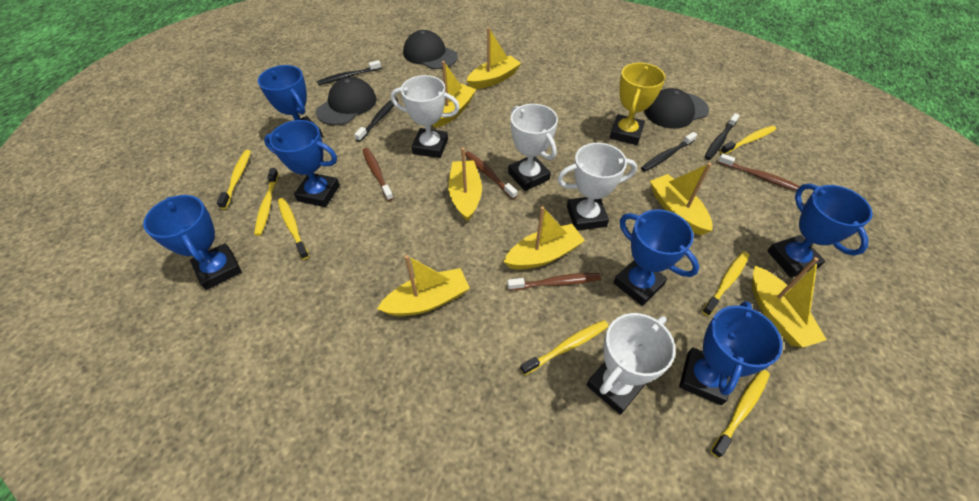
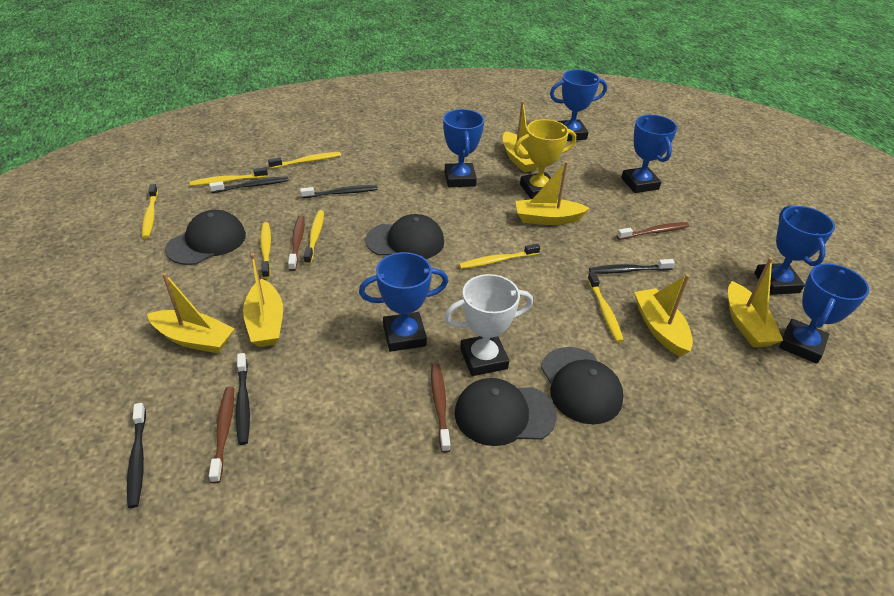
black cap: [316,77,376,125] [403,30,458,69] [644,88,709,129] = 3 -> [165,210,246,265] [366,214,444,259] [455,378,557,446] [541,347,624,424] = 4
black toothbrush: [317,60,381,85] [354,97,399,142] [641,132,697,172] [705,113,740,160] = 4 -> [127,403,146,508] [209,176,289,193] [235,353,250,445] [300,185,378,198] [589,259,675,274] = 5
white trophy: [391,75,460,158] [508,104,558,191] [557,143,637,231] [587,313,676,415] = 4 -> [444,274,533,376] = 1
yellow boat: [377,255,470,316] [433,61,476,128] [448,148,482,222] [467,27,521,89] [504,206,585,270] [650,163,713,235] [752,257,827,348] = 7 -> [147,273,235,353] [243,253,283,347] [503,101,538,172] [516,161,590,225] [634,274,693,357] [728,257,783,347] = 6

